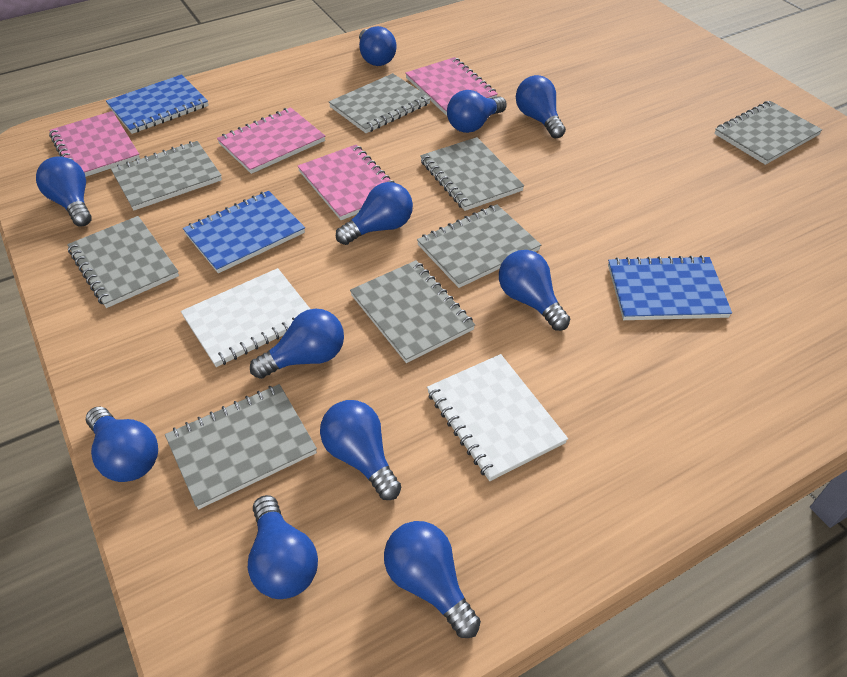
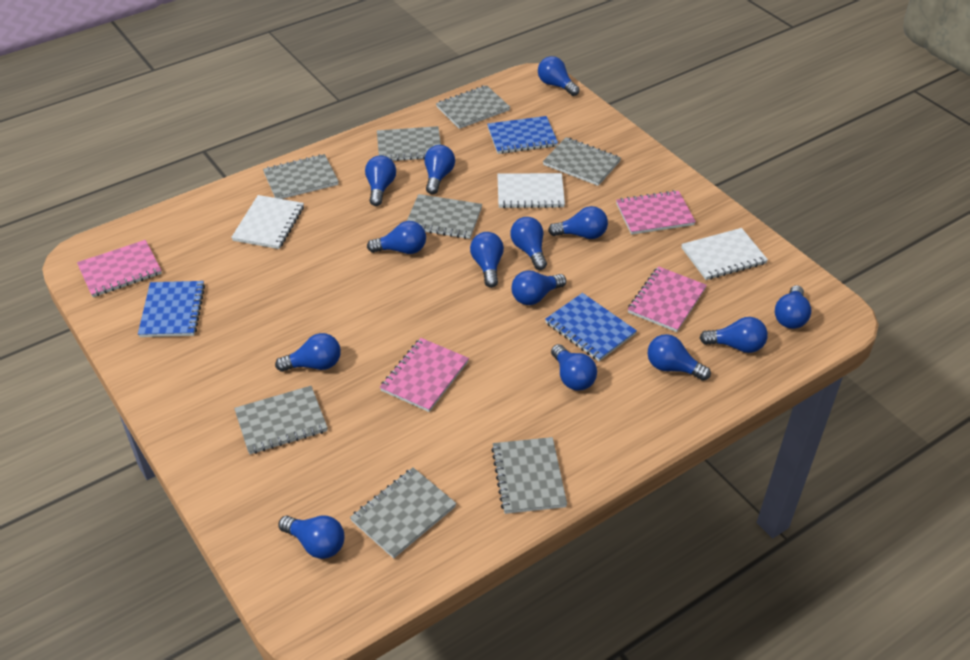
blue light bulb: [36,156,92,226] [86,407,158,482] [248,495,318,599] [250,309,344,379] [320,400,401,500] [336,182,413,245] [359,26,396,66] [384,521,481,638] [447,90,507,133] [499,250,570,331] [516,75,566,138] = 11 -> [275,333,341,372] [278,516,344,559] [365,155,396,206] [367,221,426,254] [424,145,455,194] [470,232,504,288] [510,217,547,270] [511,270,566,305] [538,56,579,96] [548,206,608,239] [551,344,597,391] [647,334,711,381] [700,317,768,353] [775,285,811,329] = 14
white notebook: [181,268,310,367] [427,354,568,481] = 2 -> [231,195,304,249] [497,173,565,208] [681,228,768,280] = 3

